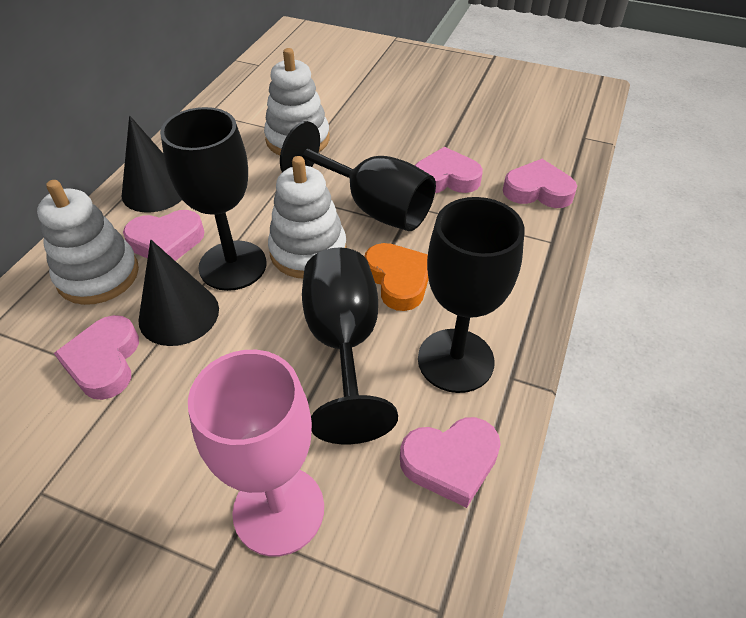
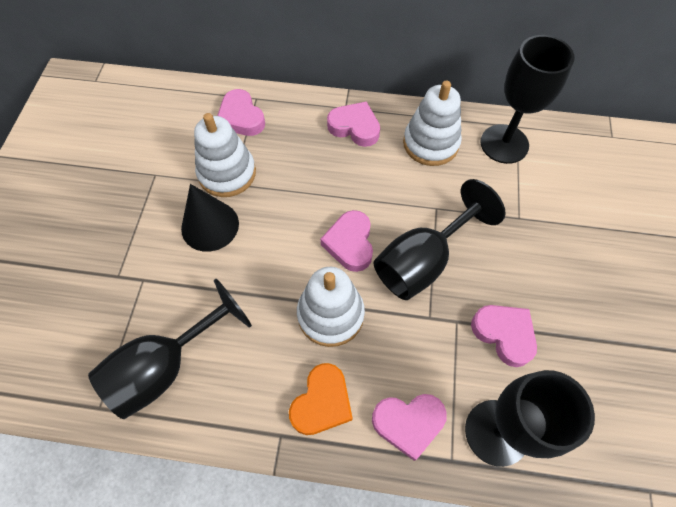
black cone: [122,116,182,213] [138,240,219,346] = 2 -> [181,184,239,252] = 1
pink goblet: [188,350,324,557] = 1 -> none = 0

